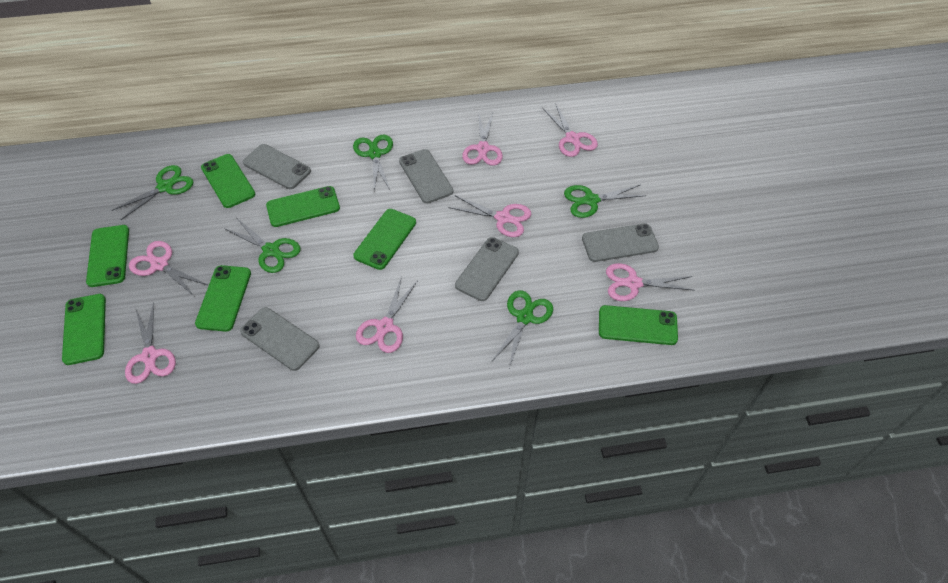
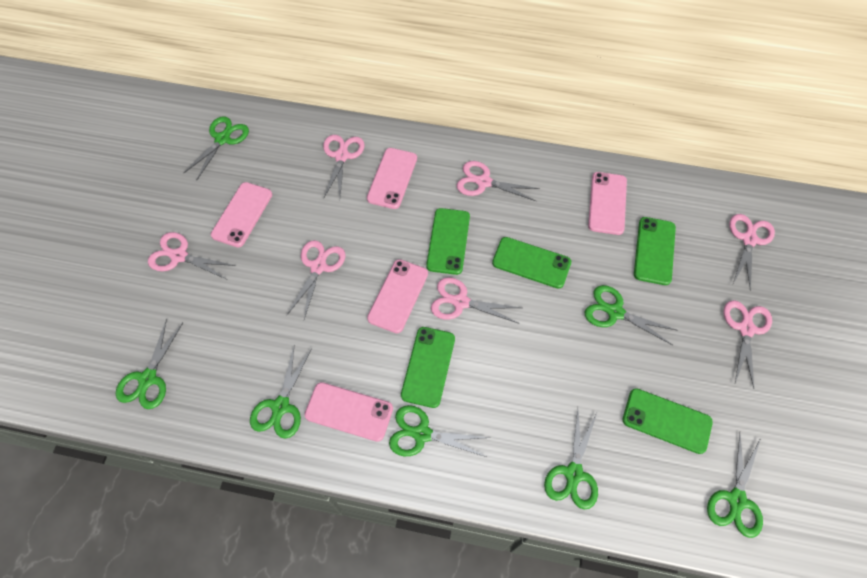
green phone: [62,294,106,365] [86,225,129,287] [195,265,251,332] [201,154,255,208] [266,186,340,227] [353,209,416,270] [599,305,678,345] = 7 -> [401,327,455,408] [426,208,470,275] [492,237,571,289] [623,388,713,454] [634,217,676,285] = 5
green scissors: [112,165,193,220] [225,218,301,273] [353,134,393,191] [492,290,553,368] [564,185,647,218] = 5 -> [116,319,183,409] [183,117,249,180] [250,347,312,439] [389,405,490,457] [544,409,598,510] [585,285,678,345] [707,433,763,538] = 7
grey phone: [240,307,319,371] [243,144,311,189] [399,149,453,204] [455,237,519,301] [582,224,659,262] = 5 -> none = 0
pink phone: none = 0 -> [211,182,272,247] [304,382,393,442] [367,148,417,209] [367,259,428,333] [588,172,627,235] = 5

